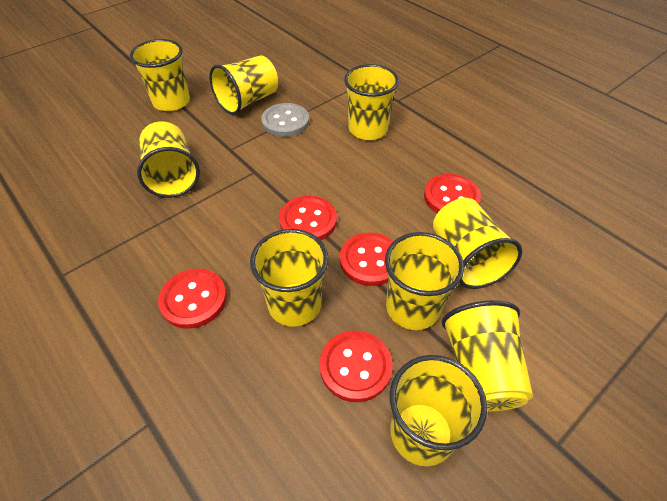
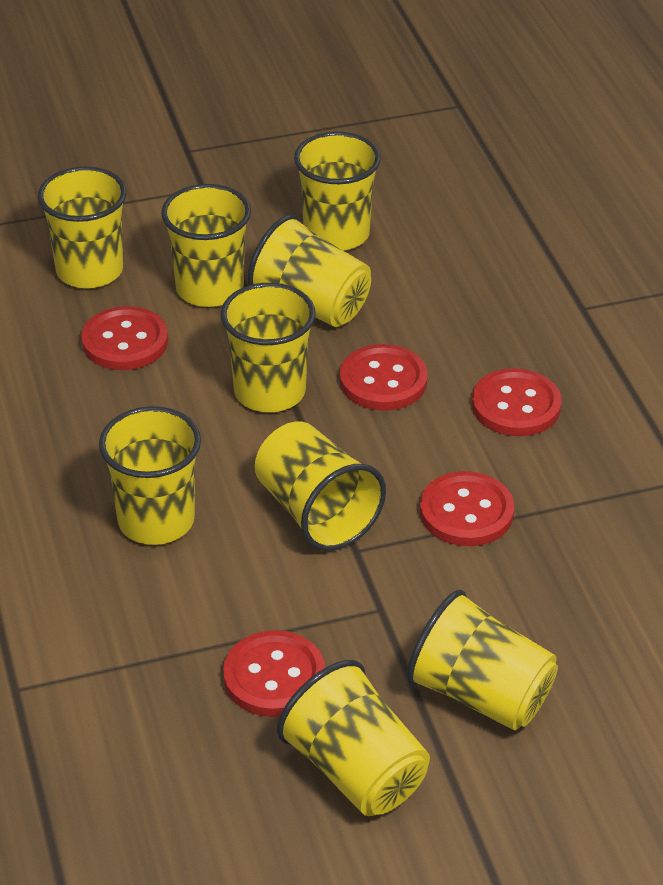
grey button: [261,103,309,137] = 1 -> none = 0

